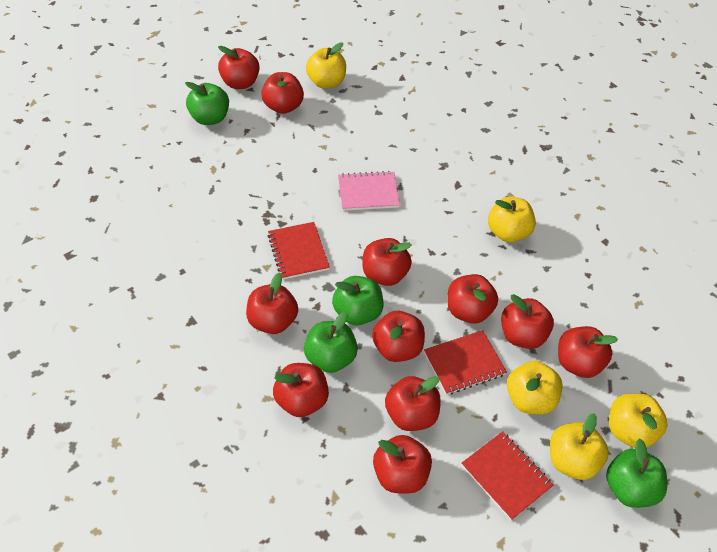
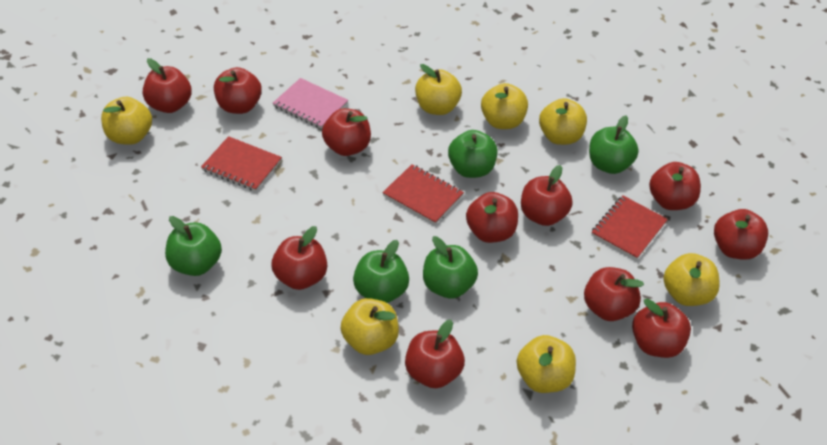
green apple: [185,82,229,125] [304,312,358,373] [332,276,383,325] [606,438,667,508] = 4 -> [165,216,222,276] [353,240,409,303] [423,236,478,299] [448,130,497,178] [589,115,639,174] = 5
yellow apple: [306,42,346,89] [488,197,536,242] [507,361,563,414] [550,413,609,480] [609,394,668,448] = 5 -> [101,97,152,145] [341,298,399,355] [415,64,462,115] [481,83,528,129] [517,335,576,393] [539,98,587,145] [663,253,720,306] = 7

